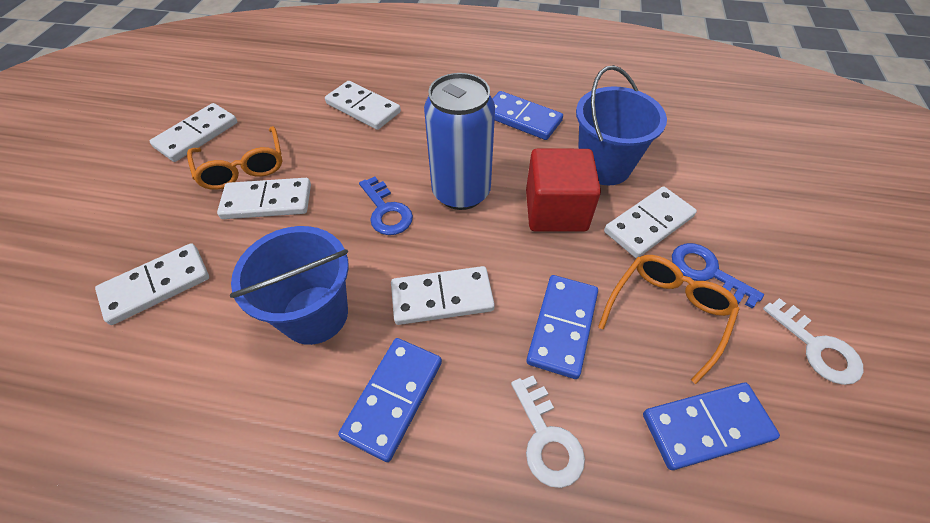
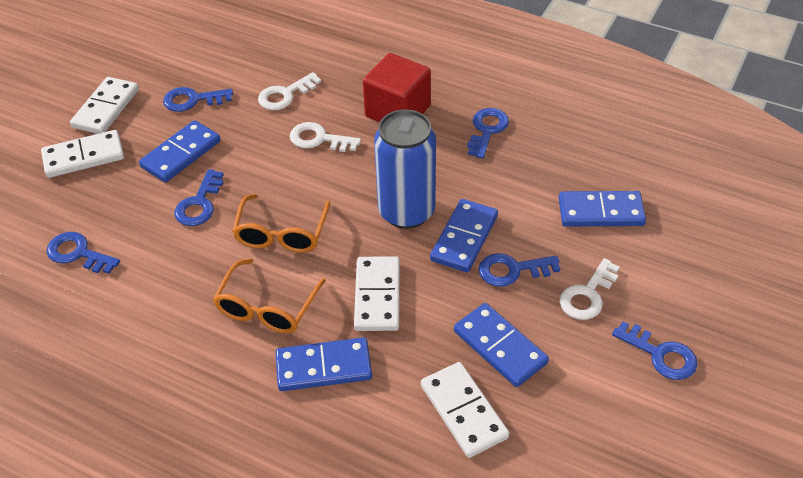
blue bucket: [230,226,349,345] [576,65,667,185] = 2 -> none = 0
blue domino: [338,338,442,462] [492,91,563,140] [526,275,598,379] [643,383,780,470] = 4 -> [139,120,221,183] [275,337,372,391] [430,199,498,273] [454,303,549,387] [559,191,646,227] = 5
blue key: [359,177,413,235] [672,243,764,309] = 2 -> [47,232,120,274] [163,87,233,112] [174,169,223,226] [467,108,509,158] [479,253,560,287] [612,321,698,380] = 6
white domino: [95,243,209,325] [149,103,237,162] [217,178,311,219] [325,81,401,130] [391,266,495,325] [604,186,697,258] = 6 -> [41,130,124,178] [70,77,139,134] [354,256,400,331] [421,362,509,458] = 4
white key: [511,376,585,488] [763,298,863,385] = 2 -> [258,72,321,110] [290,122,361,152] [559,258,620,320] = 3

